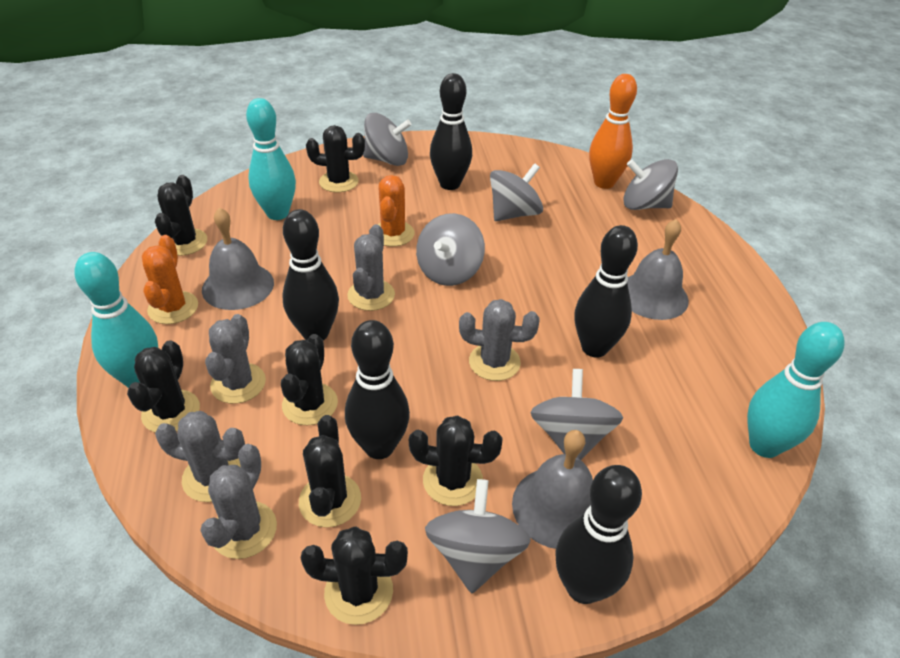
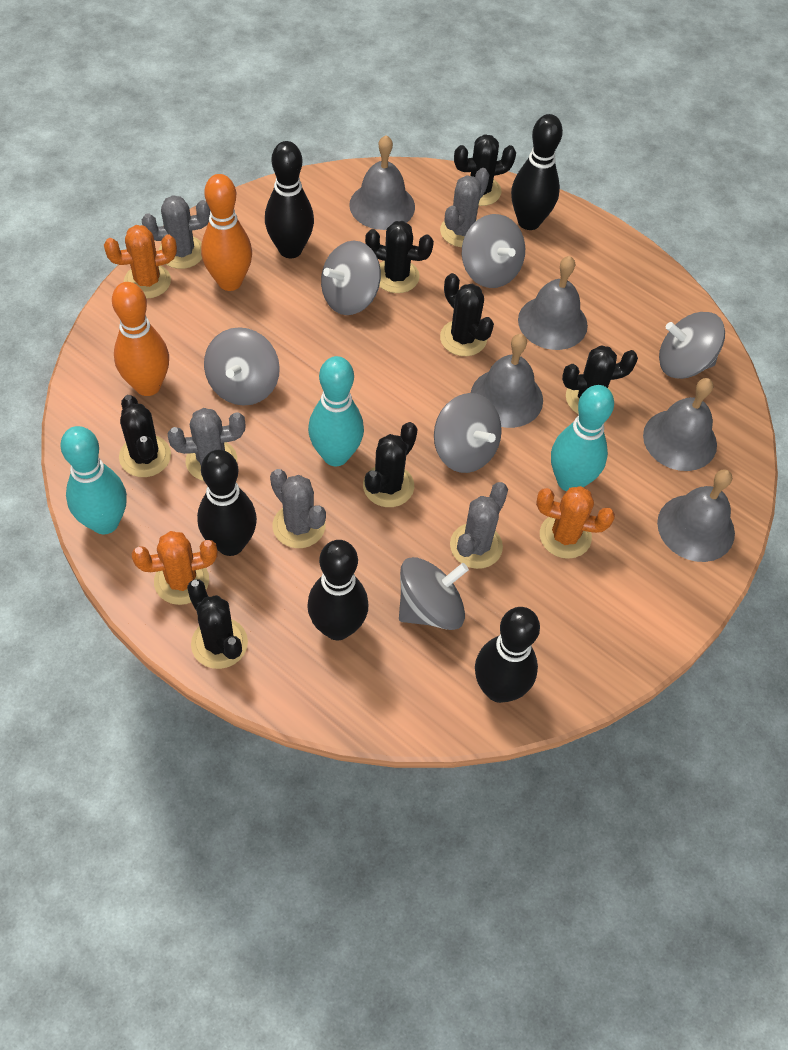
grey bell: [202,207,274,310] [512,430,593,549] [627,219,689,320] = 3 -> [349,135,415,230] [471,334,543,428] [518,256,588,350] [643,378,717,471] [657,469,735,562] = 5
orange bowling pin: [589,74,637,189] = 1 -> [112,282,169,396] [201,174,252,291] = 2
orange cactus: [142,235,198,324] [377,175,415,247] = 2 -> [104,225,177,299] [131,531,218,605] [536,486,615,559] = 3

